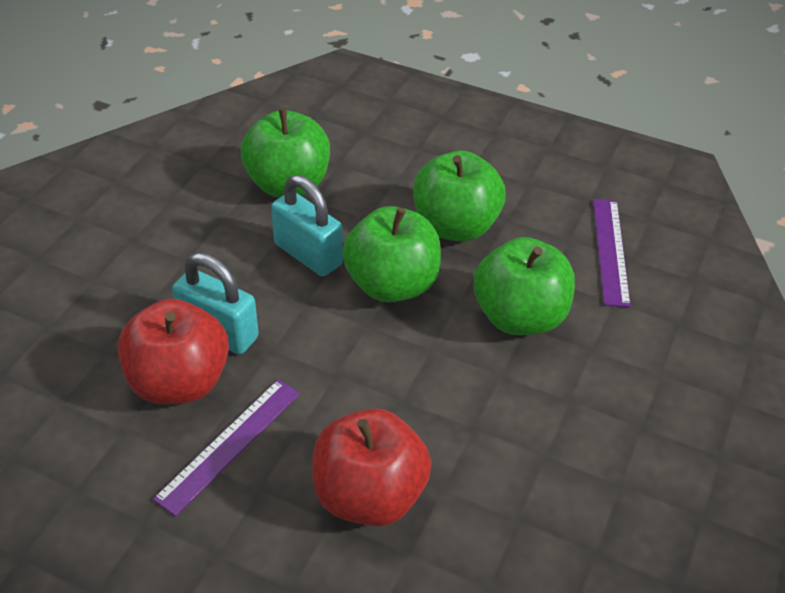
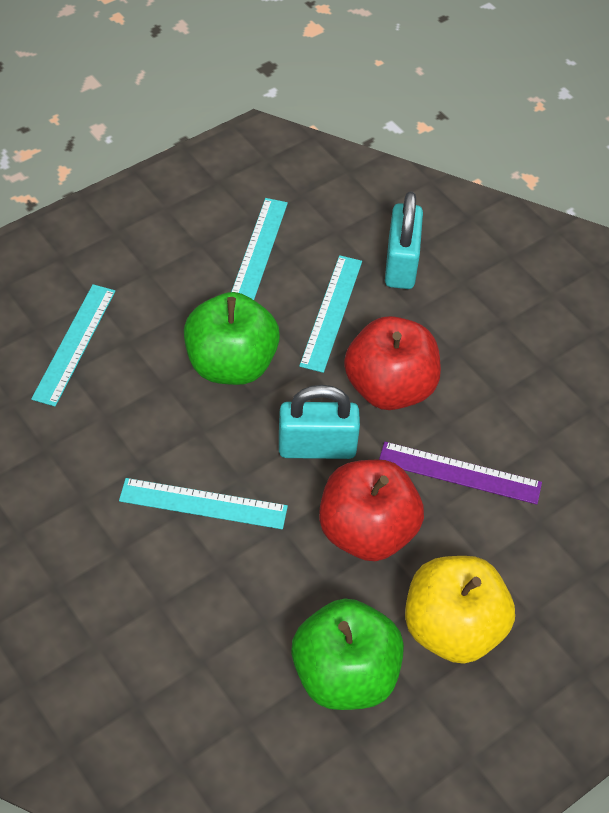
green apple: [241,108,330,198] [343,206,441,302] [413,151,506,241] [473,237,575,335] = 4 -> [184,292,280,385] [291,598,404,710] = 2
purple ruler: [153,379,300,517] [593,199,631,307] = 2 -> [379,442,542,504] = 1
turquoise ruler: none = 0 -> [31,284,115,407] [119,478,288,529] [231,198,288,300] [299,255,362,373] = 4
yellow apple: none = 0 -> [405,556,515,664] = 1

